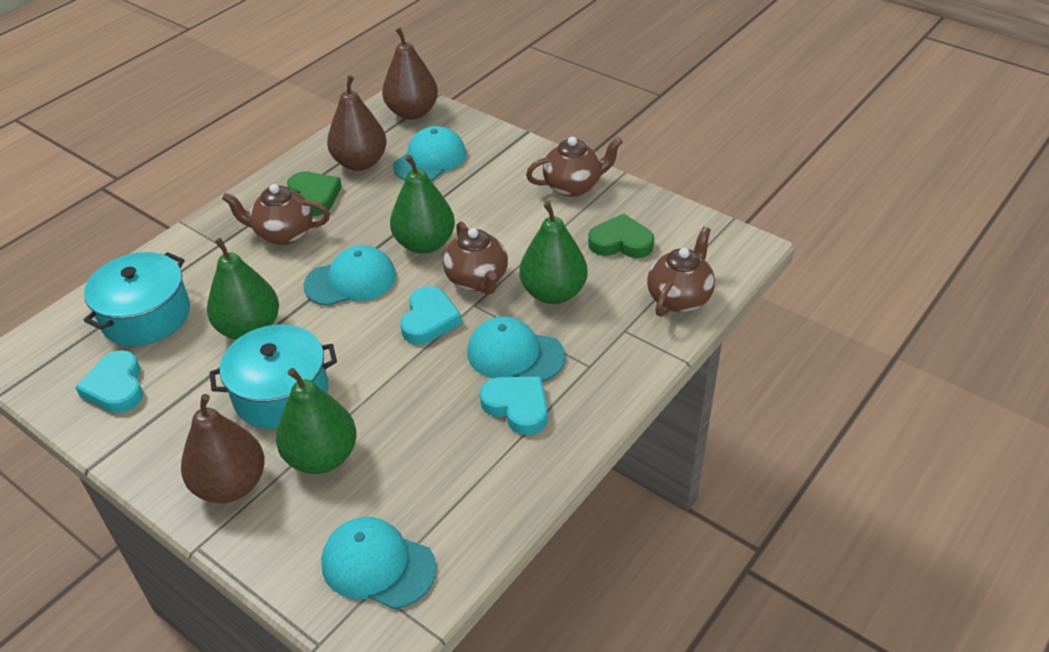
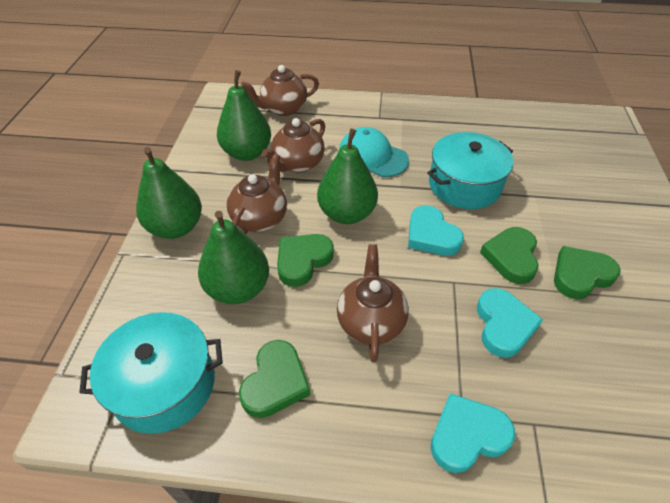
brown pear: [181,394,265,503] [327,75,387,171] [382,28,438,120] = 3 -> none = 0
green heart: [287,171,342,216] [588,214,654,258] = 2 -> [239,340,310,418] [277,234,334,287] [480,227,538,284] [554,246,621,299] = 4
turquoise cap: [303,245,396,306] [321,517,437,609] [393,126,466,181] [467,317,566,382] = 4 -> [339,127,409,177] = 1

